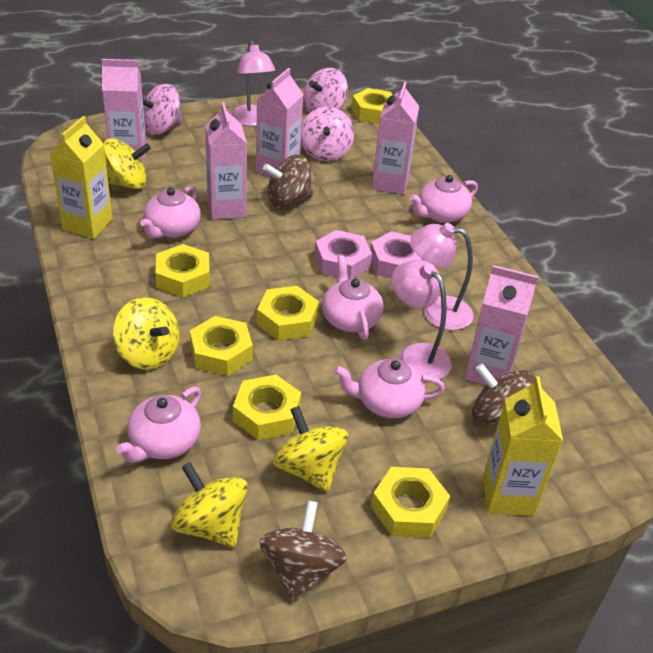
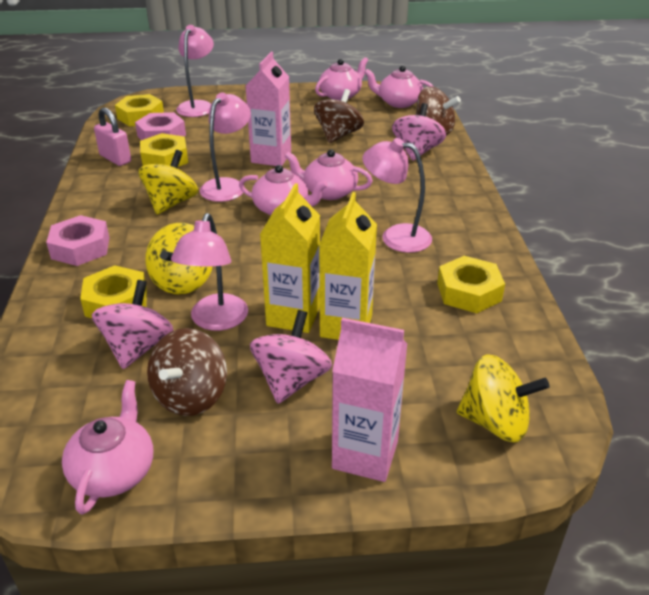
pink carton: [101,59,146,163] [205,102,247,220] [256,68,303,177] [372,82,419,194] [465,265,538,385] = 5 -> [246,52,291,166] [332,318,407,482] = 2
pink lamp: [231,40,275,126] [391,260,452,379] [411,223,474,330] = 3 -> [171,213,248,331] [176,25,214,117] [200,92,251,202] [362,138,432,253] = 4
pink padlock: none = 0 -> [94,107,131,166] = 1
yellow nut: [155,244,210,297] [190,316,253,376] [233,375,301,440] [257,286,319,341] [352,88,393,124] [371,467,450,538] = 6 -> [80,265,147,318] [115,94,164,127] [140,133,188,167] [437,256,505,313] = 4
yellow spinning top: [104,138,151,189] [113,297,179,370] [171,462,248,547] [273,406,348,492] = 4 -> [139,150,198,215] [145,223,213,294] [457,355,550,442] = 3

